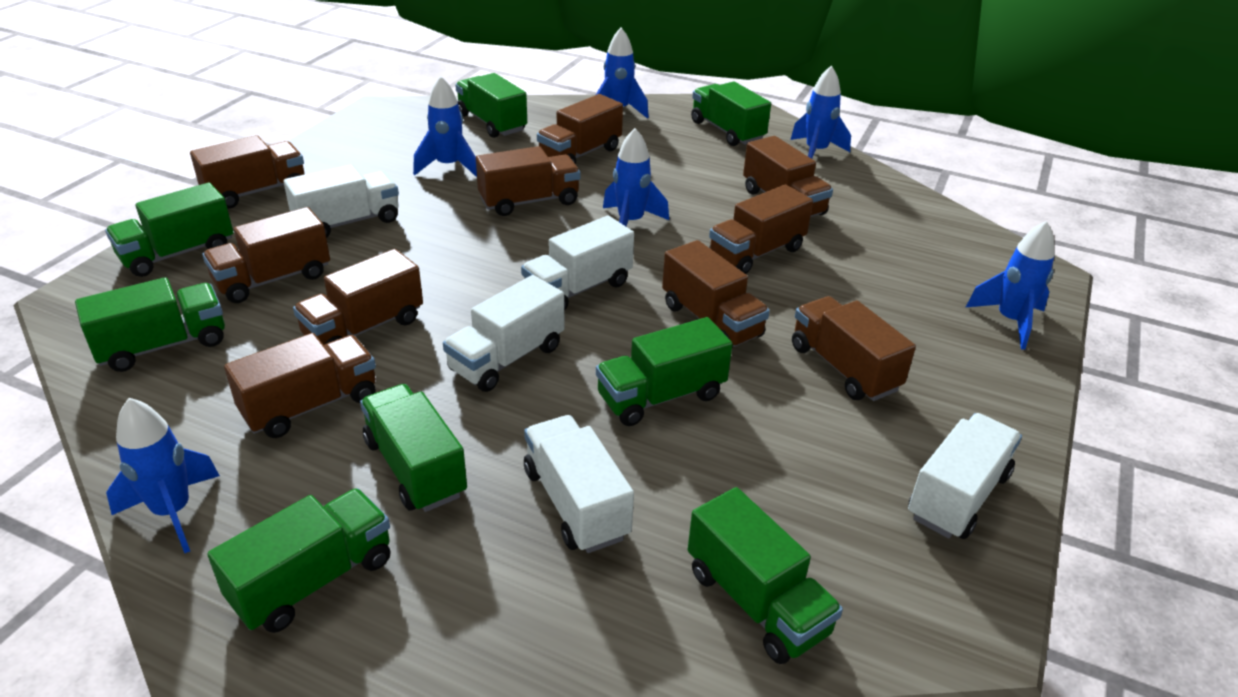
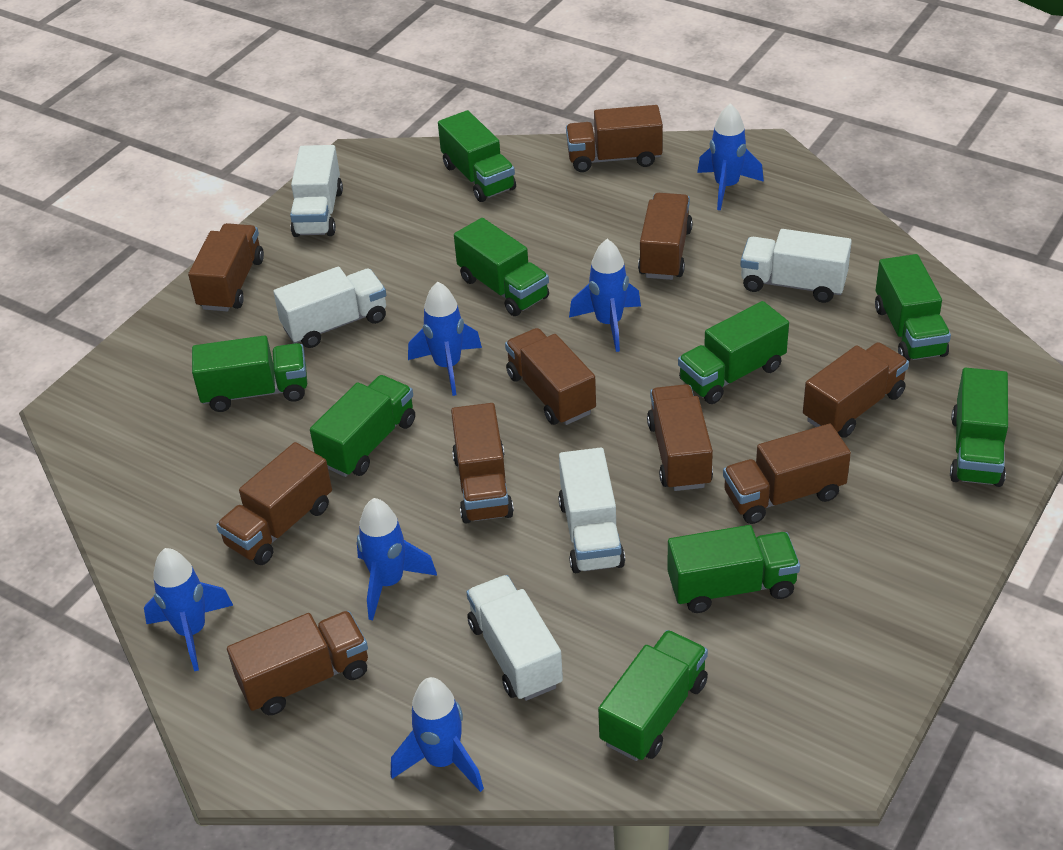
green truck: [75,277,225,372] [105,183,233,277] [207,488,391,633] [360,384,467,512] [455,73,527,138] [596,317,733,426] [688,487,843,664] [691,82,771,146] = 8 -> [192,335,307,412] [310,375,415,477] [438,110,516,202] [454,218,549,316] [598,630,708,761] [667,525,800,613] [678,301,789,404] [875,254,951,361] [950,368,1008,487] = 9

